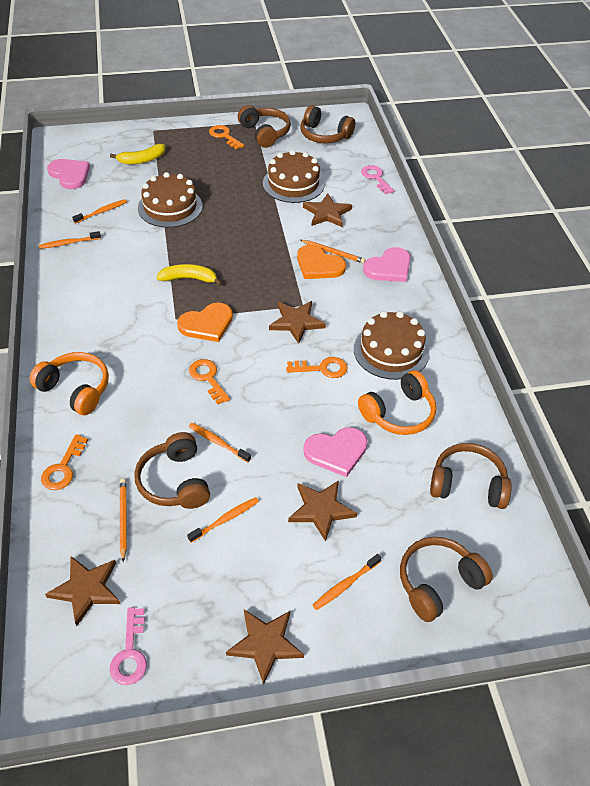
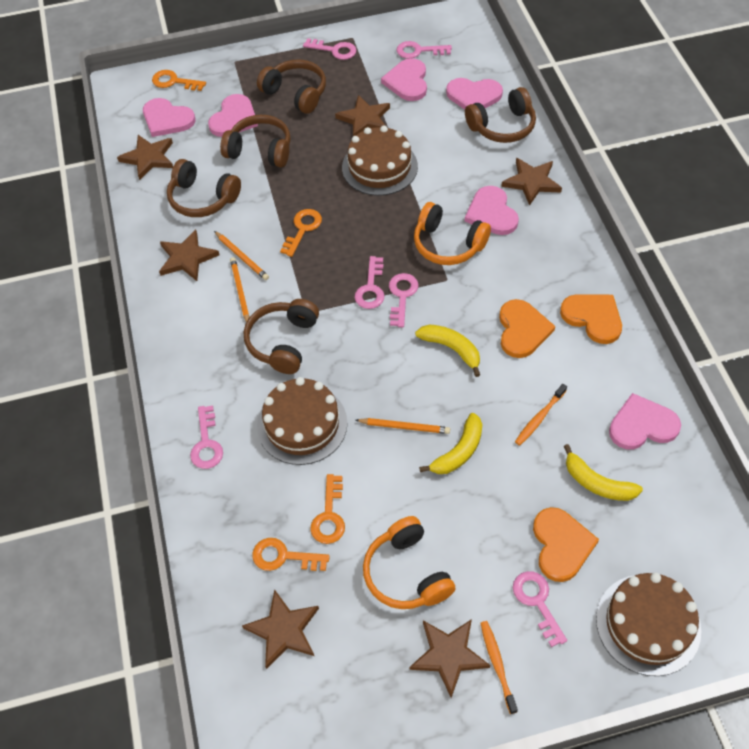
brown star: [45,556,120,626] [226,610,304,684] [269,301,326,344] [288,480,357,542] [303,193,352,227] = 5 -> [117,135,173,180] [159,230,219,281] [242,589,319,669] [335,95,390,136] [409,619,490,698] [501,158,562,206] = 6
orange heart: [177,302,233,342] [297,245,346,279] = 2 -> [499,299,555,358] [533,507,599,582] [560,294,622,344] = 3
orange pencil: [120,479,127,562] [300,240,365,263] = 2 -> [214,231,269,280] [230,257,249,322] [356,418,450,434] = 3
orange toothbrush: [39,231,101,249] [72,199,127,224] [187,497,259,543] [189,423,251,462] [313,554,381,610] = 5 -> [480,621,518,714] [515,384,567,446] = 2
pink heart: [47,159,90,189] [304,427,368,477] [363,247,411,282] = 3 -> [143,98,195,137] [208,94,258,137] [381,58,427,101] [446,78,503,110] [465,186,519,235] [609,393,681,449] = 6
pink key: [110,607,147,685] [361,165,394,194] = 2 -> [190,406,223,469] [303,38,356,60] [355,256,384,309] [389,273,418,327] [396,41,452,59] [513,571,567,647] = 6
yellow banana: [110,144,166,164] [157,264,222,285] = 2 -> [415,324,480,377] [419,413,482,474] [564,444,643,501] = 3

